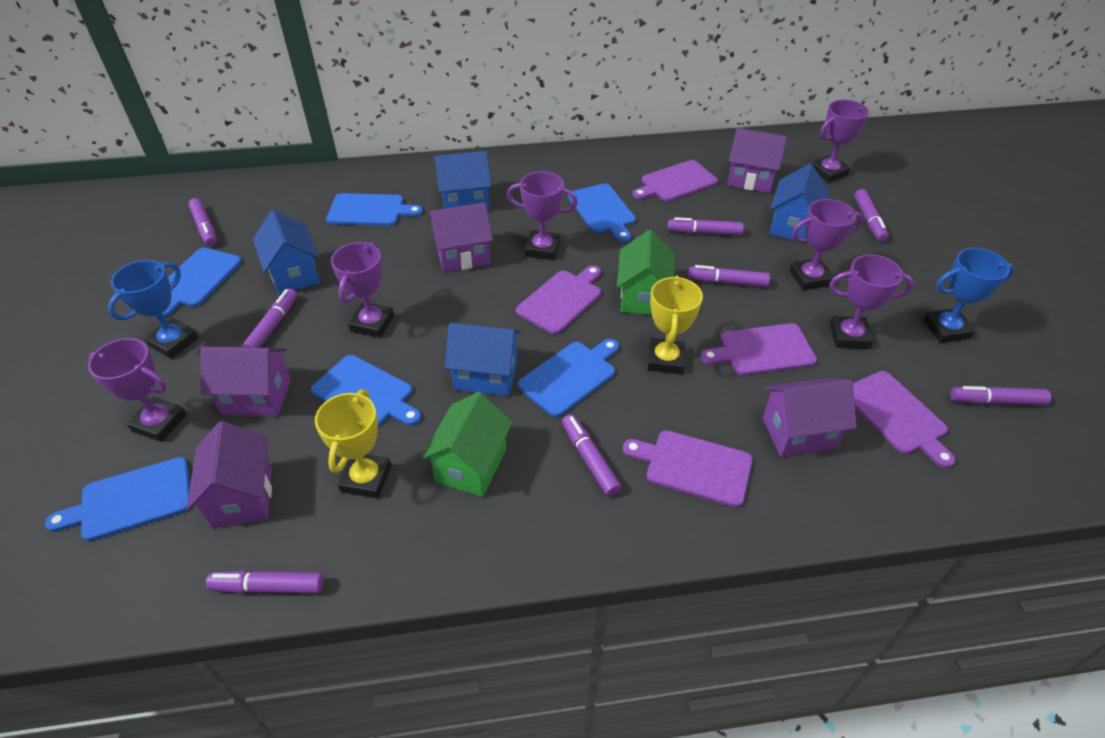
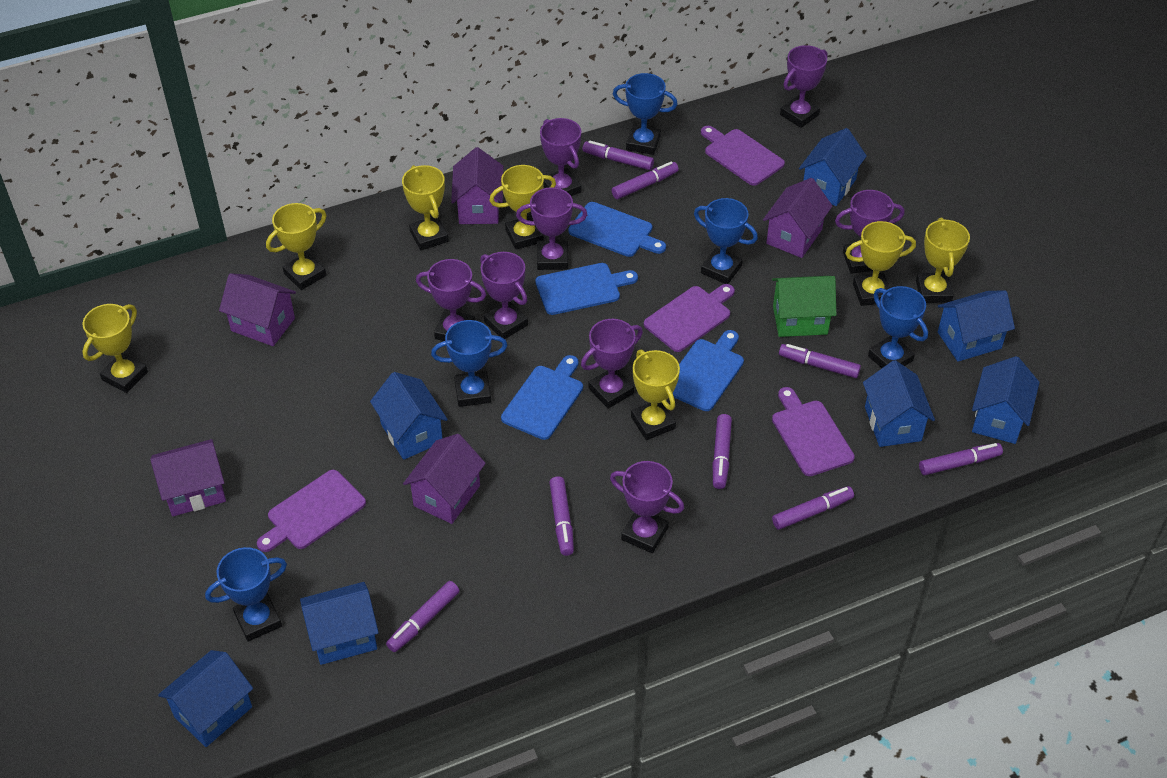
blue cutting board: [45,457,190,541] [154,247,242,319] [311,355,421,426] [326,193,423,226] [518,339,619,417] [568,183,636,242] = 6 -> [501,355,583,440] [535,263,638,315] [568,202,666,257] [673,330,744,411] = 4
blue house: [253,210,320,295] [435,151,491,210] [445,323,521,396] [769,164,829,243] = 4 -> [158,650,253,747] [300,582,379,665] [370,372,448,460] [799,128,867,206] [863,360,935,447] [938,290,1015,362] [972,356,1040,444] = 7
blue trophy: [108,260,198,359] [923,248,1014,343] = 2 -> [205,547,287,641] [431,320,508,407] [613,73,678,155] [694,198,758,284] [868,286,928,368] = 5
green house: [421,392,513,497] [617,230,675,315] = 2 -> [772,276,836,337] = 1
purple cutting board: [516,265,601,335] [623,430,753,508] [632,160,718,202] [700,323,817,376] [853,371,956,468] = 5 -> [257,470,366,552] [644,284,735,352] [701,126,785,186] [772,387,855,476] = 4
purple trophy: [88,338,187,442] [331,242,394,338] [507,171,578,260] [789,199,863,290] [811,100,869,183] [829,254,914,349] = 6 -> [416,259,486,341] [480,252,528,339] [516,187,587,270] [540,118,581,196] [581,319,643,409] [610,461,684,553] [780,45,828,128] [835,190,905,274] = 8
yellow trophy: [315,389,392,498] [648,276,703,374] = 2 -> [82,304,148,393] [266,203,327,290] [402,165,449,250] [489,165,556,250] [631,349,680,440] [845,221,916,306] [916,218,970,303] = 7

